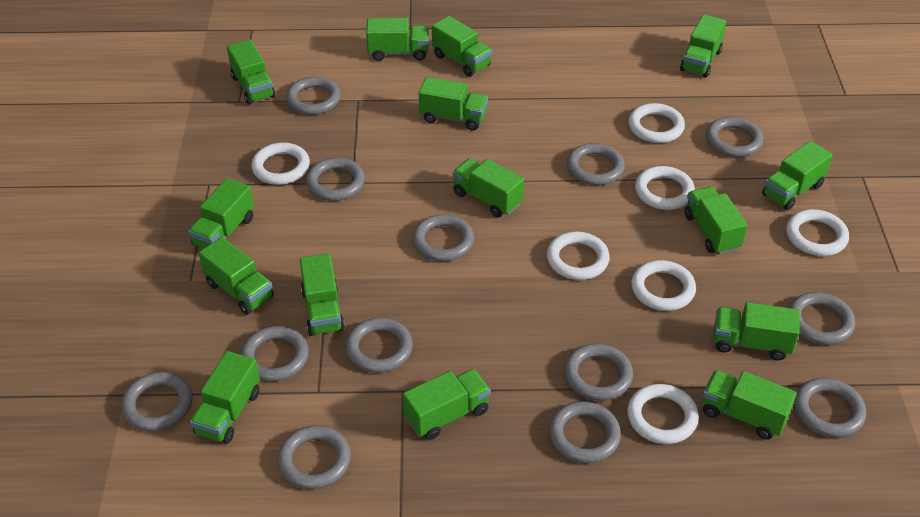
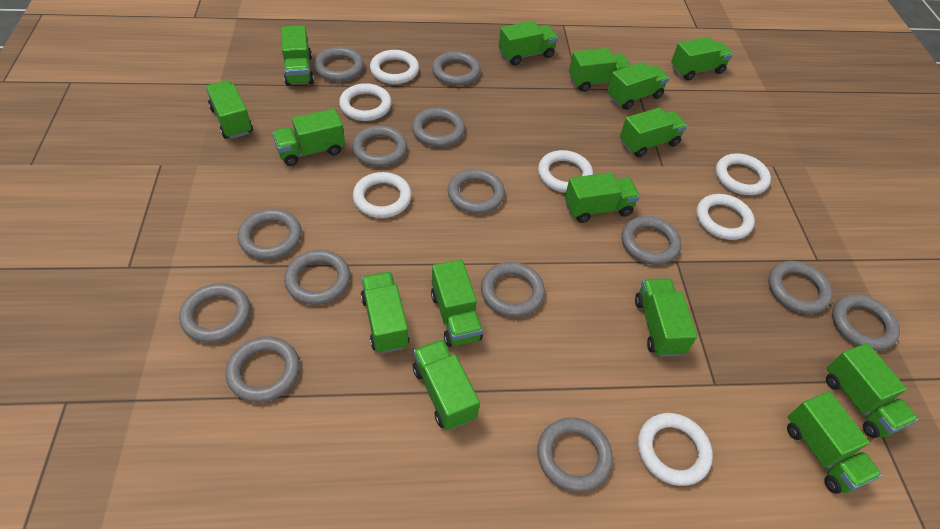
grey ring: [121,372,193,431] [241,326,309,382] [278,425,351,489] [286,77,341,115] [306,158,365,201] [345,318,413,373] [412,214,474,261] [549,401,621,463] [564,344,633,401] [566,143,625,185] [706,117,763,157] [789,292,855,345] [794,378,866,438] = 13 -> [179,283,251,343] [226,336,300,403] [238,209,302,260] [284,250,350,305] [314,47,364,82] [352,126,407,167] [412,108,465,147] [432,51,481,86] [448,169,505,214] [481,262,545,317] [537,417,613,492] [621,216,681,265] [768,261,833,314] [832,294,900,351] = 14

